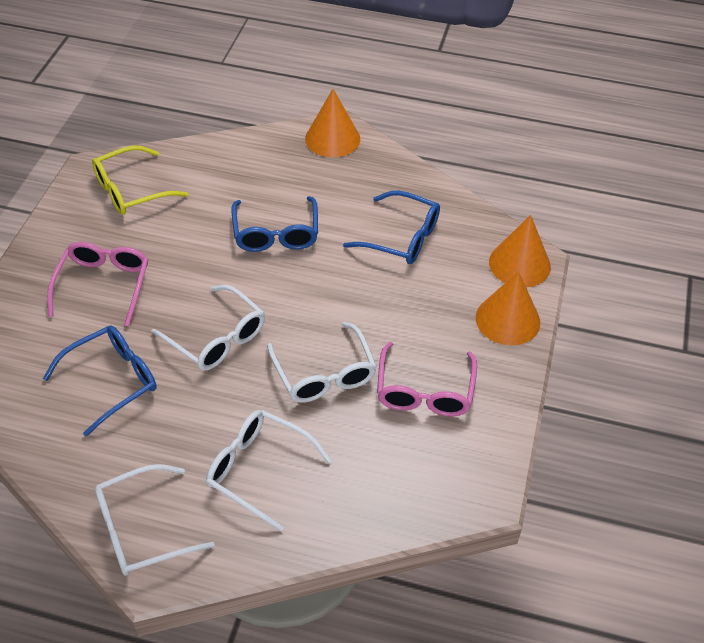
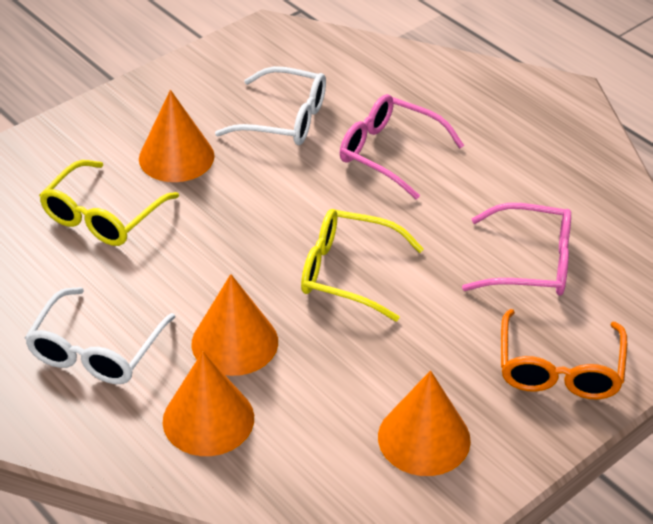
blue glasses: [43,325,157,437] [231,196,318,252] [343,191,440,264] = 3 -> none = 0
orange cone: [305,89,360,157] [476,271,540,346] [489,215,551,287] = 3 -> [139,90,215,182] [163,351,254,456] [192,274,278,376] [378,370,471,476] = 4
orange glasses: none = 0 -> [501,309,627,399] = 1
white glasses: [95,464,215,576] [151,285,265,371] [206,410,332,531] [267,322,377,403] = 4 -> [25,287,175,384] [215,66,326,145] = 2
yellow glasses: [92,146,188,215] = 1 -> [39,160,179,246] [301,209,424,322] = 2

